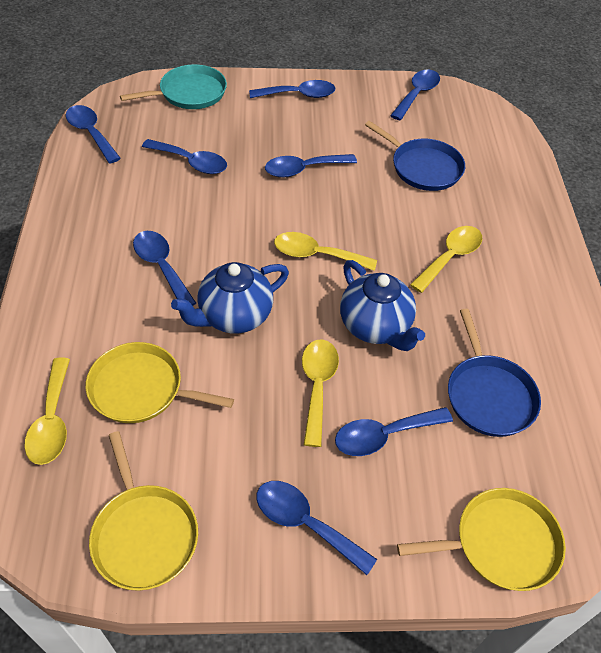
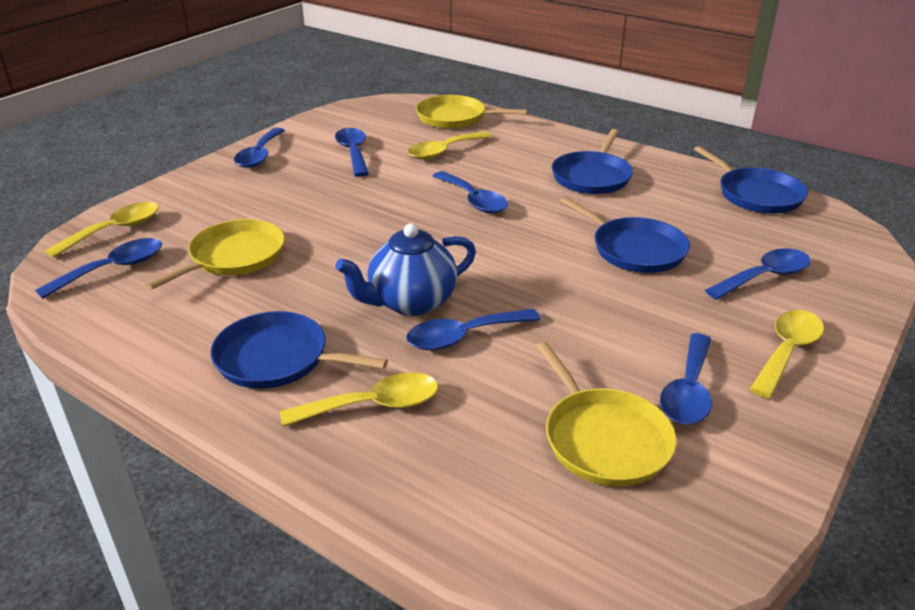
blue pan: [365,121,465,191] [448,309,541,437] = 2 -> [210,311,388,389] [551,129,633,194] [560,197,690,273] [694,146,808,214] = 4
blue spoon: [66,105,121,163] [133,231,196,306] [142,139,227,174] [249,80,335,98] [256,481,377,575] [265,154,357,178] [335,407,453,456] [390,70,440,120] = 8 -> [35,238,162,299] [234,128,285,168] [335,128,369,177] [406,309,541,350] [433,171,508,213] [660,333,712,425] [705,248,811,300] = 7
blue teapot: [171,262,289,334] [340,260,425,351] = 2 -> [335,223,476,316] = 1
turquoise pan: [120,64,227,109] = 1 -> none = 0

